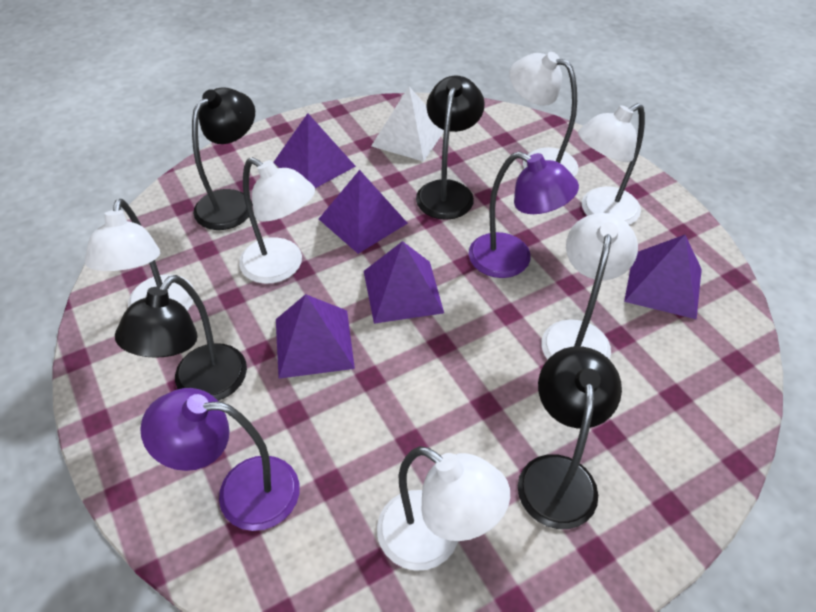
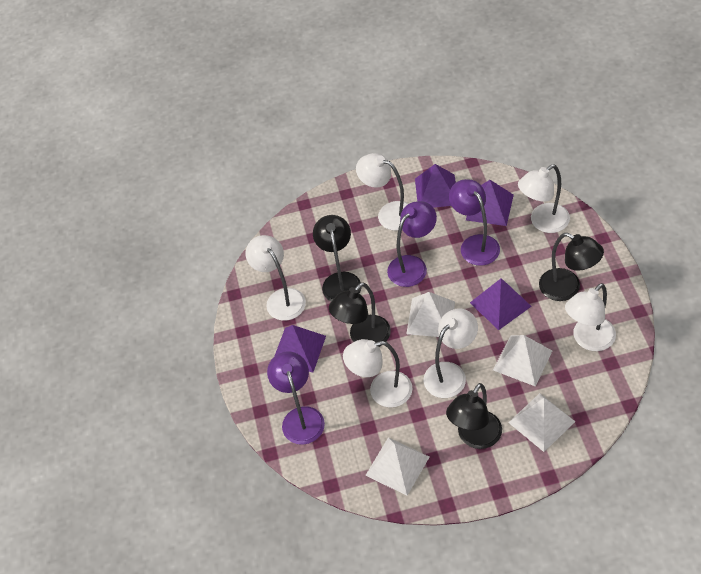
purple lamp: [140,388,300,531] [469,151,579,278] = 2 -> [267,351,325,445] [387,201,437,287] [449,179,500,266] = 3
purple pyramid: [273,113,356,188] [276,294,355,379] [319,170,408,254] [364,241,444,324] [624,235,702,319] = 5 -> [274,325,326,372] [415,164,456,208] [466,180,514,226] [470,278,532,330] = 4
white pyramid: [371,87,444,162] = 1 -> [365,438,429,496] [406,292,455,337] [493,335,552,387] [508,393,575,452] = 4

